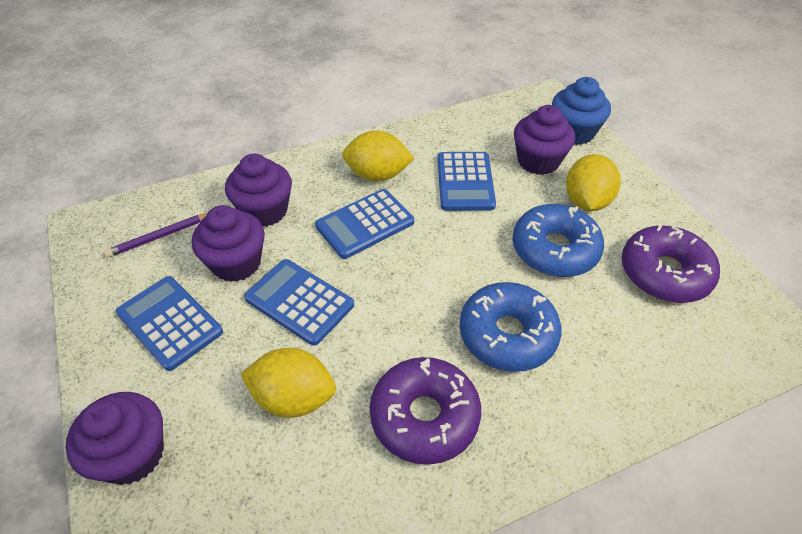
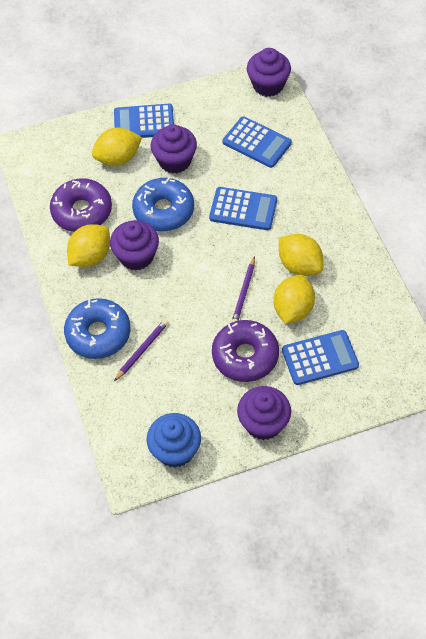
purple pencil: [104,213,207,258] = 1 -> [114,319,169,381] [231,256,255,323] = 2
yellow lemon: [241,348,336,418] [342,131,414,181] [566,154,621,211] = 3 -> [67,224,110,267] [92,128,142,166] [274,275,315,324] [279,234,324,276] = 4

